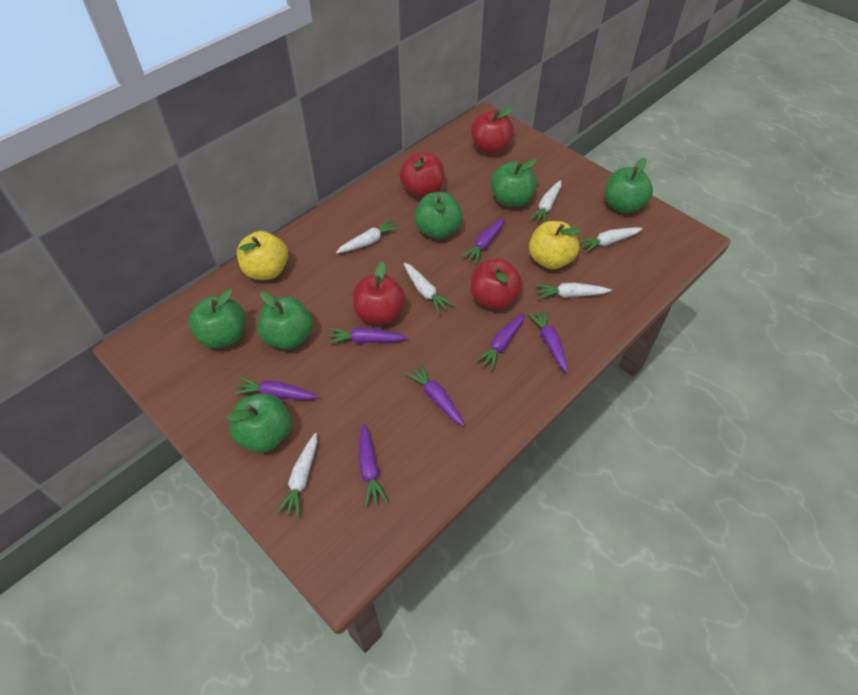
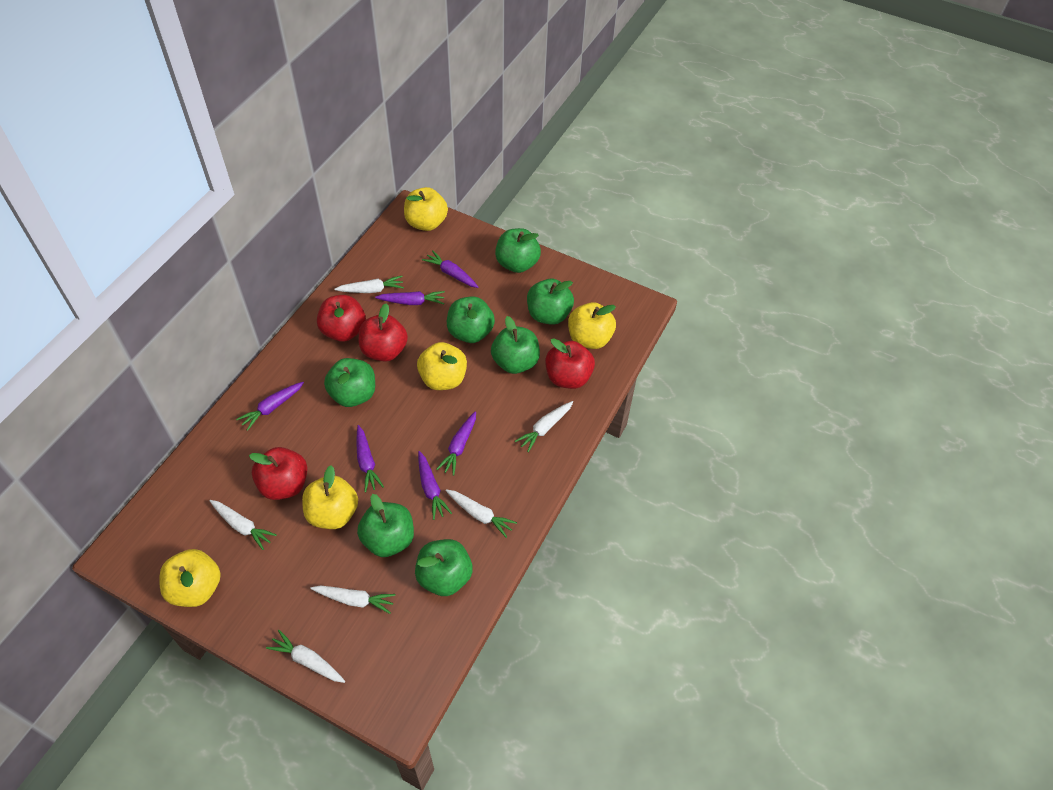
green apple: [189,289,245,349] [226,393,292,453] [258,291,313,350] [415,192,463,239] [491,159,537,207] [605,158,653,213] = 6 -> [324,358,375,407] [357,494,414,557] [415,539,473,596] [447,296,495,343] [491,316,540,374] [495,228,541,273] [527,279,574,325] = 7
purple carrot: [234,377,318,400] [328,328,408,344] [359,423,388,507] [405,363,465,427] [461,217,505,264] [475,313,525,371] [527,308,568,373] = 7 -> [236,382,304,431] [356,425,384,492] [375,291,445,305] [418,451,452,520] [422,250,478,288] [436,411,476,476] = 6
yellow apple: [237,231,288,280] [529,221,581,269] = 2 -> [159,549,221,607] [302,465,358,529] [404,187,448,231] [417,342,467,390] [568,302,616,349] = 5

